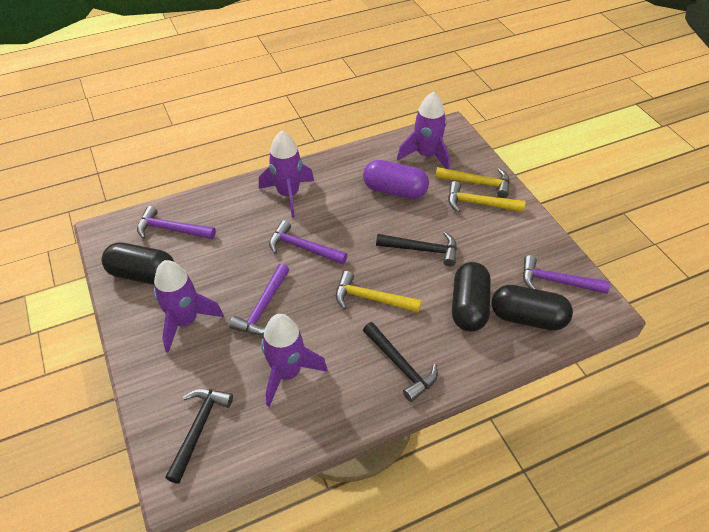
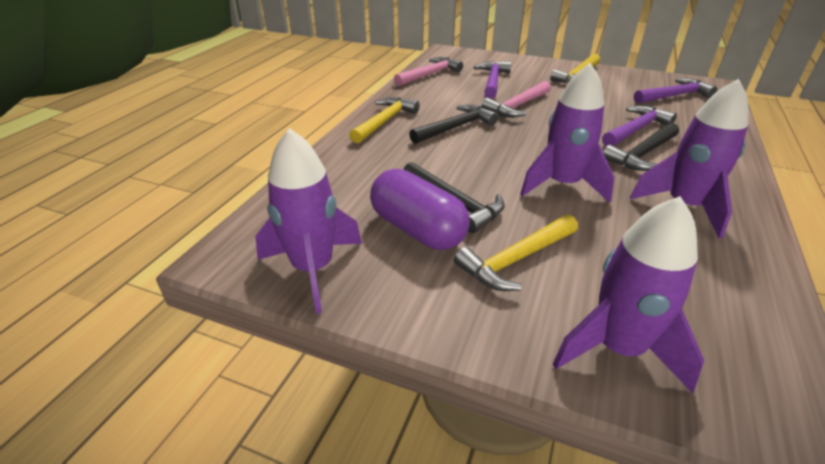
black capsule: [102,243,174,285] [452,262,491,332] [492,285,573,330] = 3 -> none = 0
pink hammer: none = 0 -> [394,57,463,86] [482,81,551,118] = 2
purple hammer: [137,206,216,239] [229,264,289,335] [269,220,347,265] [523,255,610,294] = 4 -> [474,61,512,98] [602,106,677,146] [634,78,717,103] = 3

